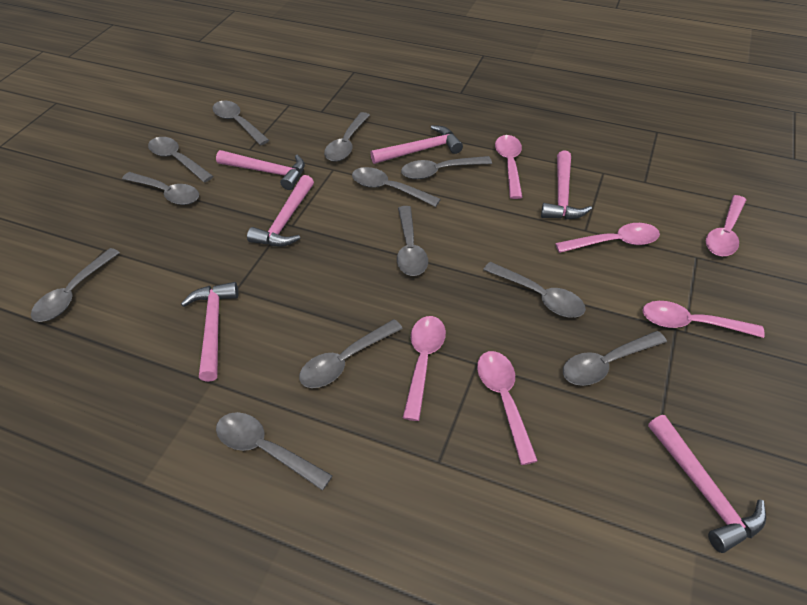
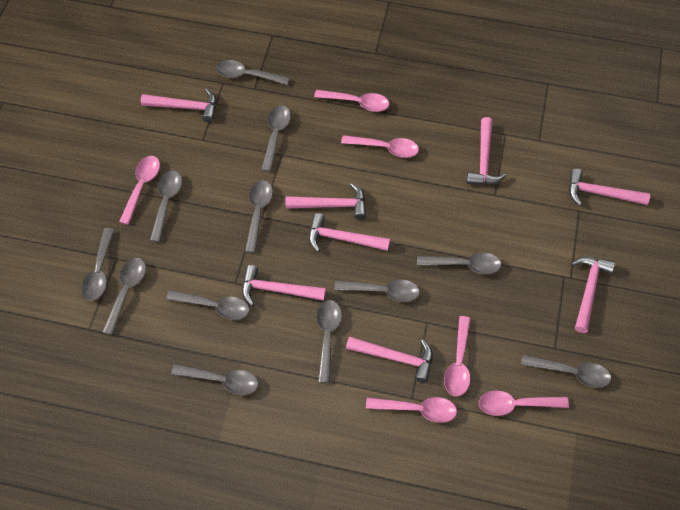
pink hammer: [181,282,238,382] [216,150,305,190] [247,175,314,246] [370,125,463,164] [541,150,592,219] [648,415,766,553] = 6 -> [141,89,216,123] [242,265,326,306] [286,183,366,220] [309,213,390,252] [346,336,433,383] [466,117,507,185] [569,168,650,206] [571,257,615,333] = 8

